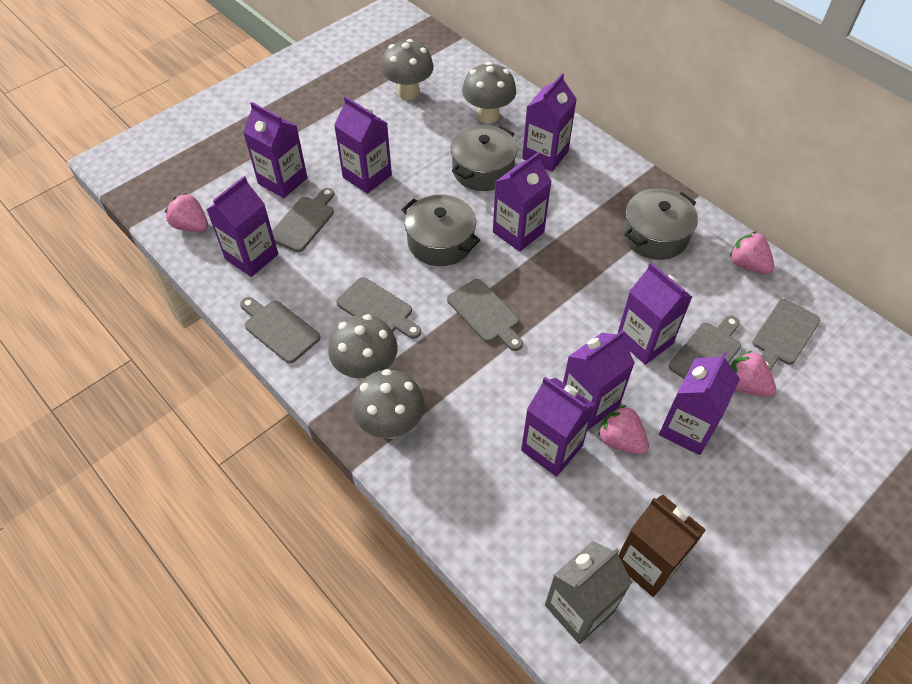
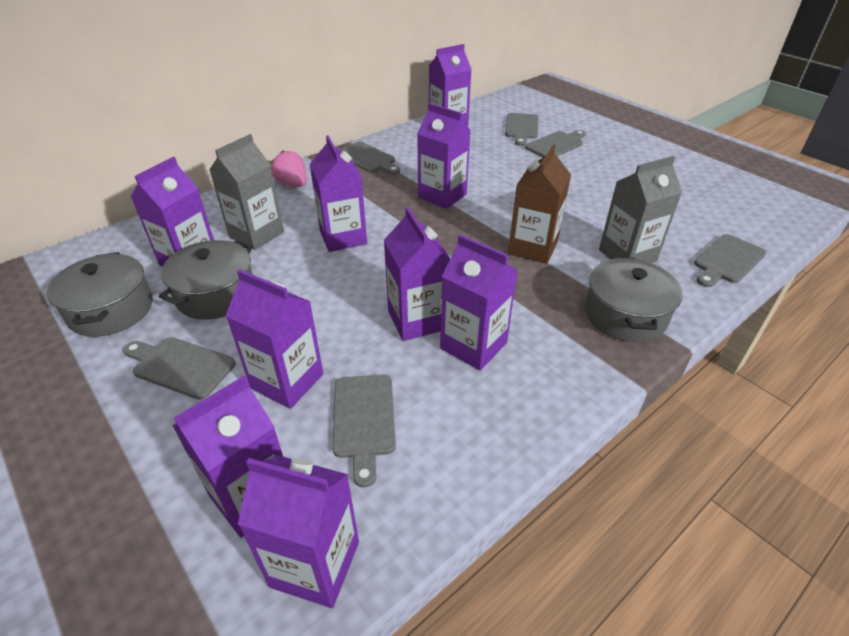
grey carton: [545,541,632,644] = 1 -> [209,134,284,250] [599,156,682,263] = 2
grey mushroom: [328,314,398,381] [352,369,424,439] [381,39,434,100] [462,62,516,124] = 4 -> none = 0
pink strawberry: [165,193,208,232] [598,405,649,454] [730,231,774,274] [730,350,776,397] = 4 -> [271,150,307,187] = 1

